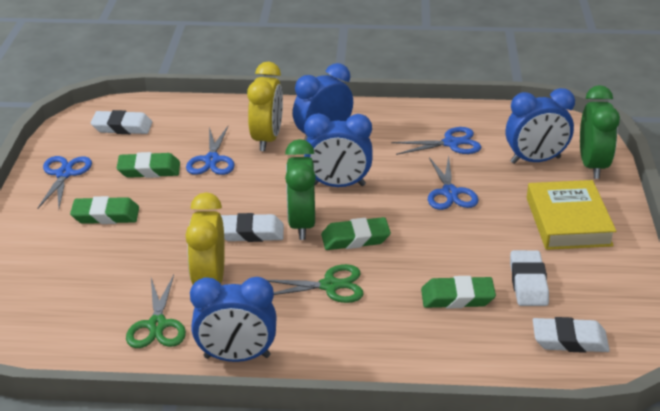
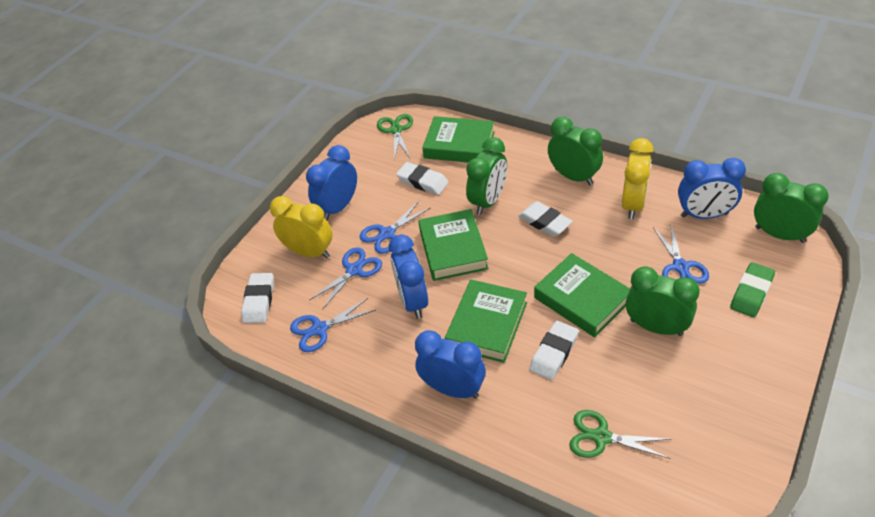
green book: none = 0 -> [418,209,489,281] [422,116,495,163] [445,280,527,363] [534,253,630,337] = 4
green clock: [285,139,316,240] [580,85,620,179] = 2 -> [466,137,507,215] [548,117,603,185] [626,266,700,336] [754,173,829,243] = 4
green eraser: [70,196,139,224] [117,152,180,178] [321,217,391,250] [421,276,496,309] = 4 -> [730,262,775,317] = 1
yellow book: [527,180,616,250] = 1 -> none = 0

